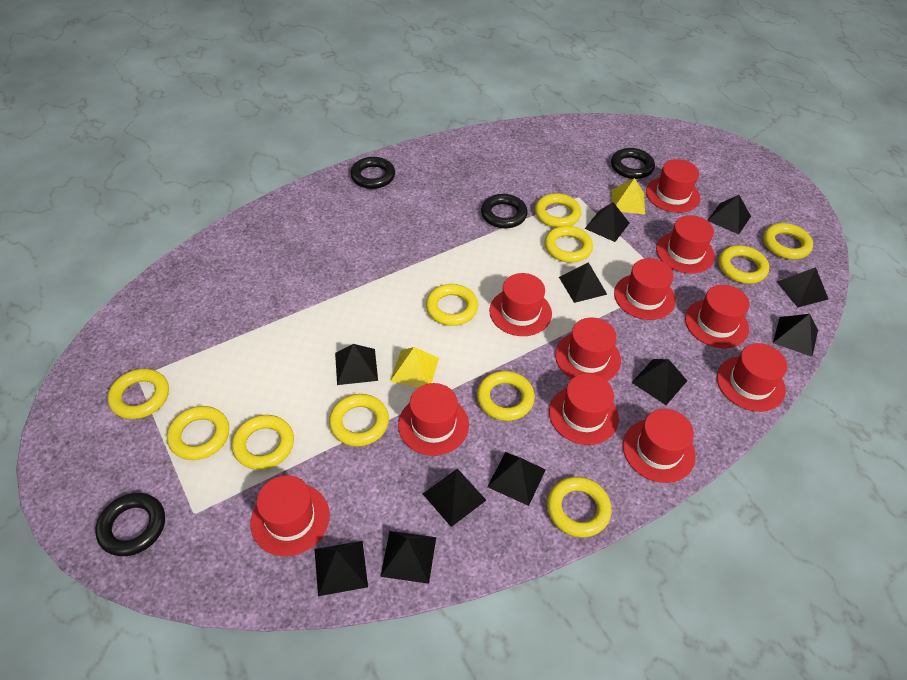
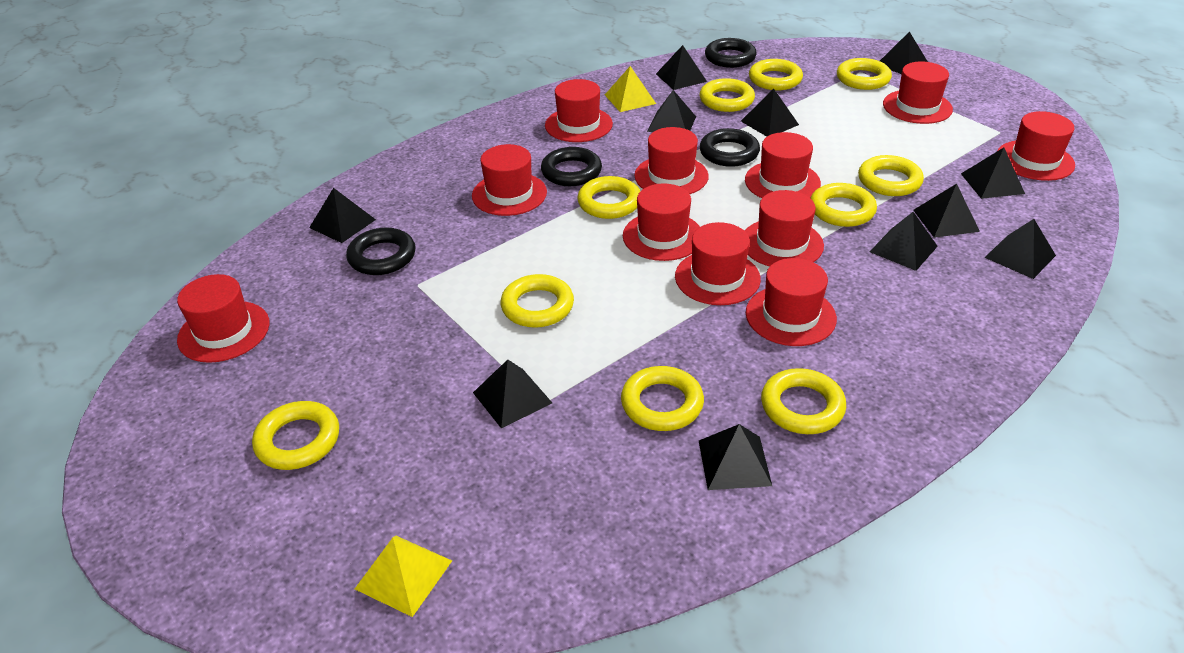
yellow ring: [107,368,169,419] [167,406,229,460] [232,415,294,470] [329,394,389,446] [426,284,478,326] [477,371,535,421] [535,193,581,228] [544,226,593,263] [547,477,612,538] [718,245,769,284] [763,223,813,259] = 11 -> [252,401,339,470] [501,274,574,328] [577,176,640,219] [621,366,704,431] [699,78,755,112] [749,59,803,90] [761,368,846,434] [811,183,877,227] [837,58,892,90] [858,155,924,196] = 10

